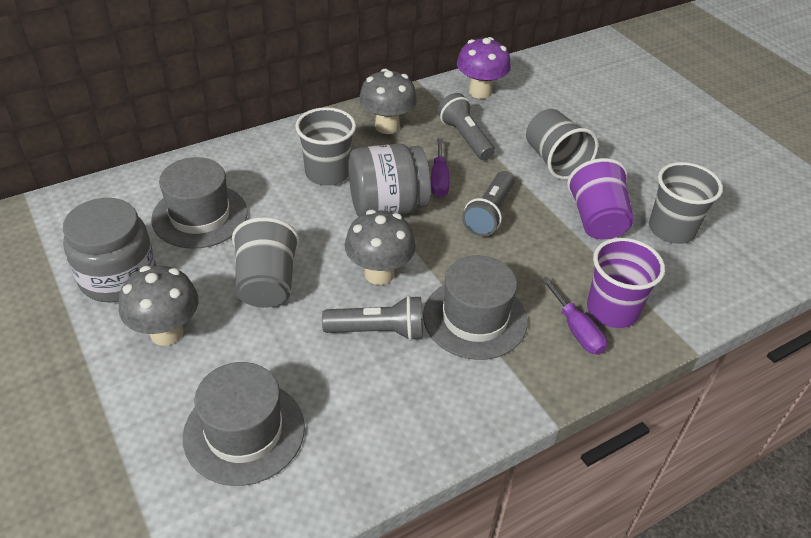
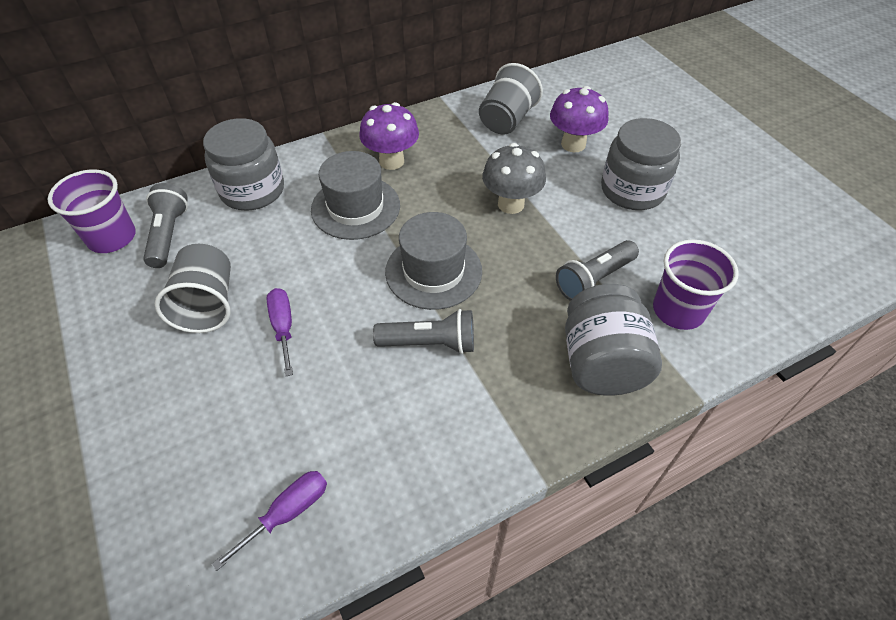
grey cup: [232,217,300,308] [295,107,356,186] [526,109,598,180] [649,162,723,244] = 4 -> [155,244,231,333] [479,63,543,135] = 2
grey hat: [151,157,248,249] [183,362,305,486] [423,255,528,360] = 3 -> [311,151,400,240] [385,212,482,310] = 2
grey jar: [63,198,156,302] [348,144,431,217] = 2 -> [203,118,284,211] [565,284,662,396] [601,118,681,210] = 3
grey mushroom: [118,266,199,346] [345,210,416,285] [359,69,417,134] = 3 -> [482,143,546,214] = 1
purple mushroom: [457,37,511,99] = 1 -> [359,102,419,170] [550,86,609,152] = 2

